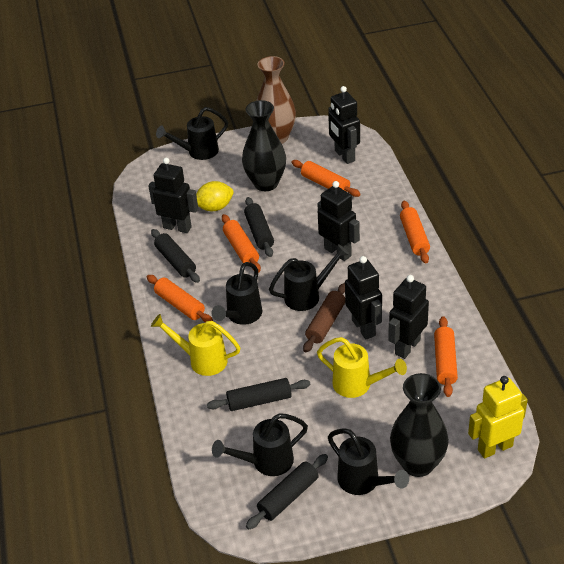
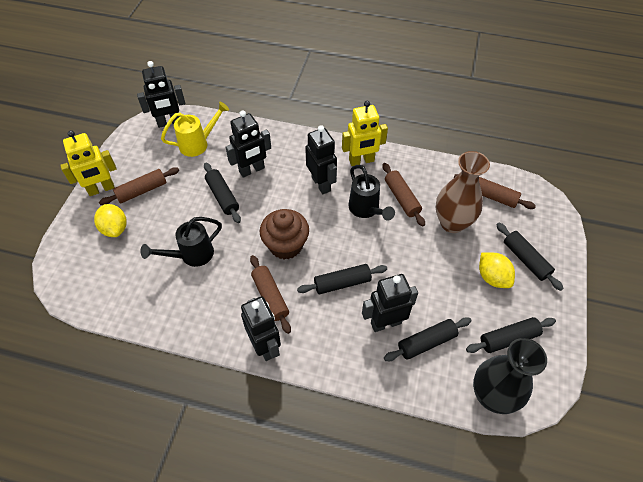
black rolling pin: [151,229,200,283] [207,378,311,411] [244,197,274,257] [246,454,328,529] = 4 -> [204,163,241,223] [297,264,387,294] [384,317,472,361] [466,317,556,353] [496,223,564,291] = 5
black vase: [242,100,286,191] [390,373,449,477] = 2 -> [473,338,547,414] = 1
black watering can: [156,107,228,160] [212,262,262,325] [212,413,308,476] [269,244,349,311] [328,428,409,495] = 5 -> [140,217,222,267] [348,165,395,220] = 2
brown cupcake: none = 0 -> [260,209,309,260] = 1
brown rolling pin: [303,283,345,353] = 1 -> [99,167,179,205] [250,255,291,334] [382,163,425,227] [454,174,536,209] = 4
orange rolling pin: [147,275,213,322] [222,214,261,272] [292,160,361,197] [400,200,430,264] [434,316,458,397] = 5 -> none = 0
yellow lemon: [196,181,234,211] = 1 -> [94,204,127,237] [479,253,515,288] = 2
yellow robot: [468,376,528,458] = 1 -> [60,130,117,196] [342,101,388,166] = 2
yellow watering can: [151,314,241,376] [317,337,407,398] = 2 -> [161,102,229,157] = 1

